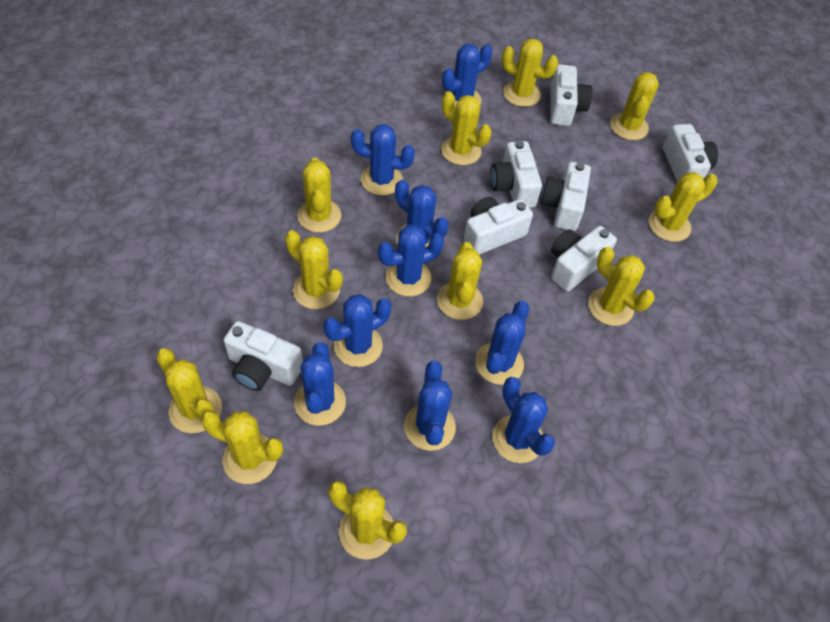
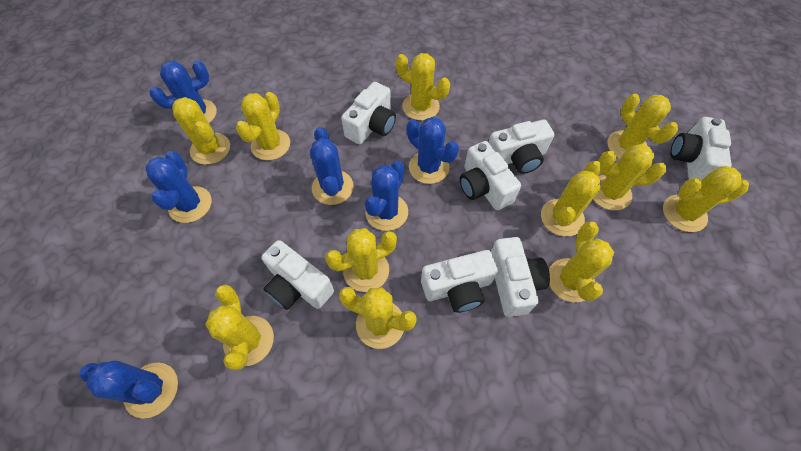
blue cactus: [294,342,346,426] [323,294,391,367] [351,124,415,196] [378,224,444,296] [395,180,449,247] [404,361,456,451] [442,44,492,107] [475,301,530,385] [492,377,555,463] = 9 -> [80,361,178,419] [145,151,212,223] [149,60,217,123] [310,127,354,205] [365,160,408,231] [407,117,459,184] = 6

